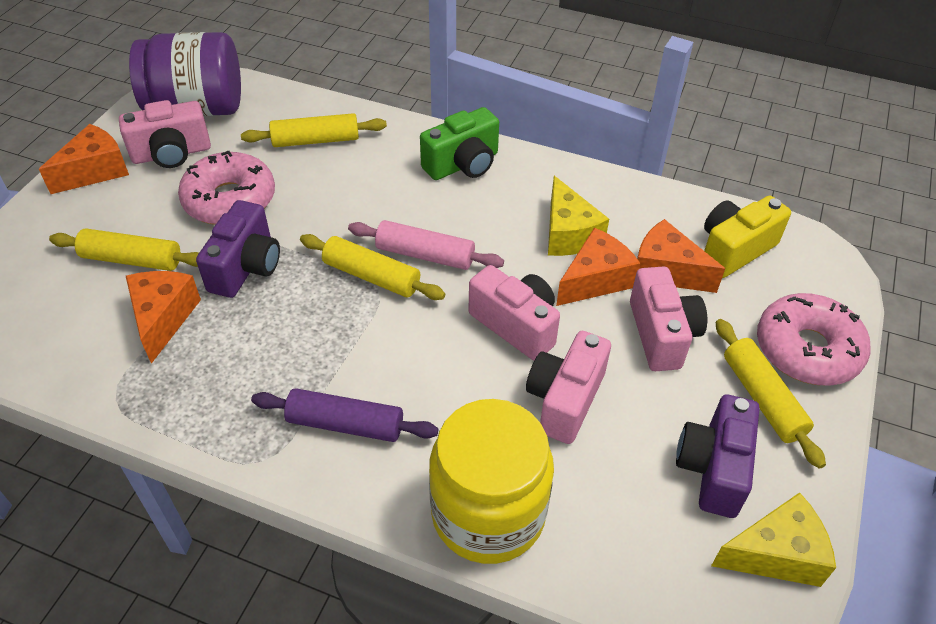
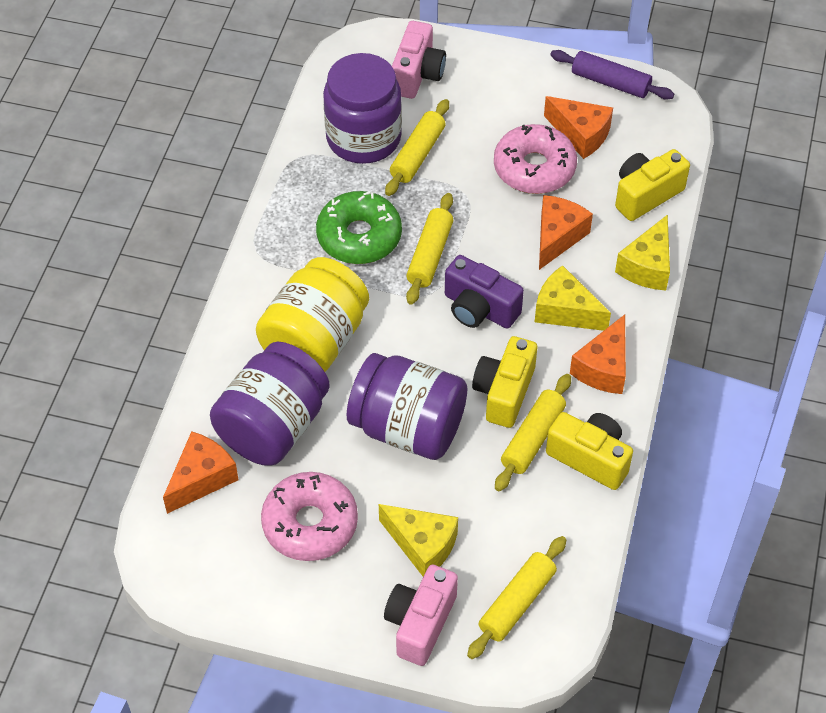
green camera: [420,107,499,180] = 1 -> none = 0
green donut: none = 0 -> [316,191,402,264] = 1
pink camera: [119,100,211,168] [468,265,560,360] [526,331,611,444] [630,266,707,371] = 4 -> [384,565,458,666] [392,21,446,99] = 2
pink rolling pin: [348,220,504,270] = 1 -> none = 0
purple camera: [196,200,280,298] [676,394,760,518] = 2 -> [445,255,524,329] = 1
purple jar: [129,32,241,116] = 1 -> [210,342,330,466] [323,53,402,164] [347,353,467,460] = 3
yellow camera: [704,196,791,278] = 1 -> [472,336,537,428] [546,412,633,490] [615,149,690,221] = 3
yellow cheese: [548,176,609,256] [711,492,836,587] = 2 -> [379,504,458,577] [535,265,611,331] [615,214,670,290] = 3

